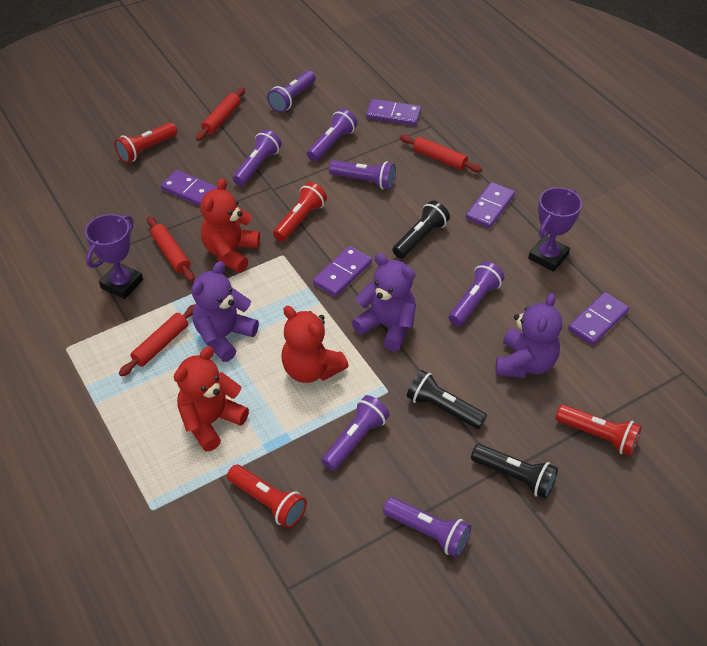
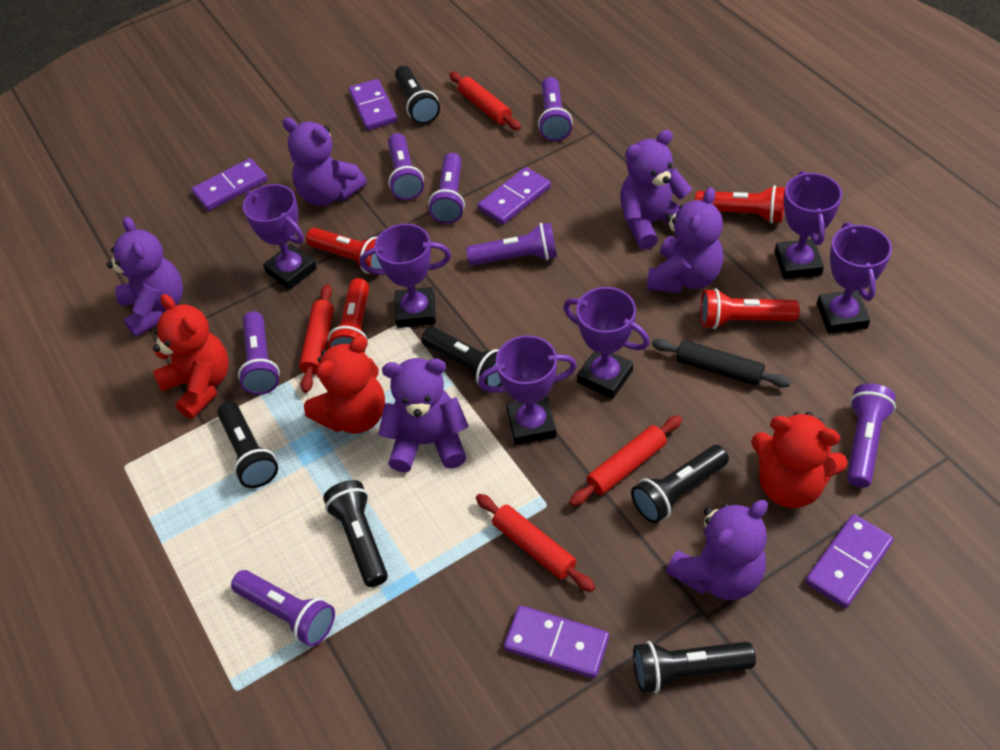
black flashlight: [392,200,450,259] [407,370,487,429] [471,444,558,499] = 3 -> [217,402,278,488] [323,480,388,587] [395,66,440,124] [422,327,502,387] [631,445,729,523] [633,641,756,693] = 6
black rolling pin: none = 0 -> [652,339,791,388] = 1
purple teddy bear: [191,261,259,362] [352,253,416,351] [495,293,562,378] = 3 -> [107,217,183,337] [282,117,367,206] [378,358,469,472] [620,130,692,250] [647,187,724,293] [666,500,768,600] = 6
purple trophy: [85,214,143,299] [528,187,582,272] = 2 -> [243,184,317,290] [360,224,451,328] [478,335,577,445] [563,287,650,399] [775,171,842,279] [817,222,892,334] = 6

